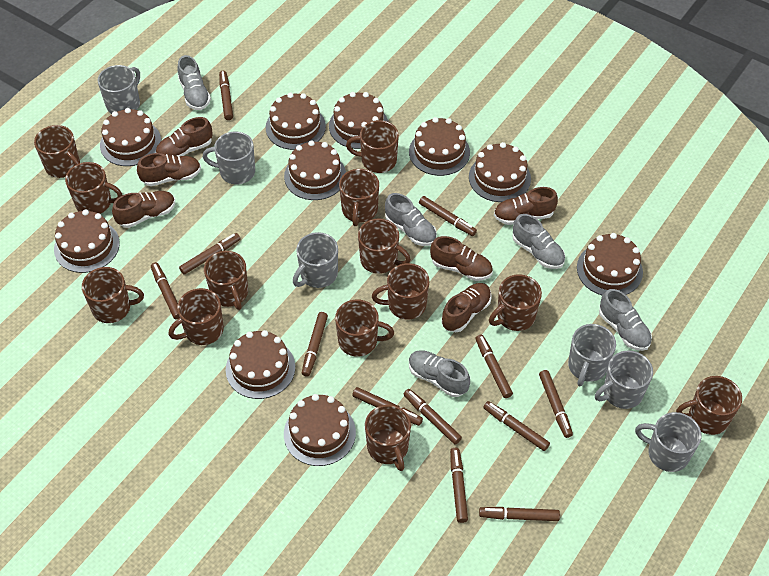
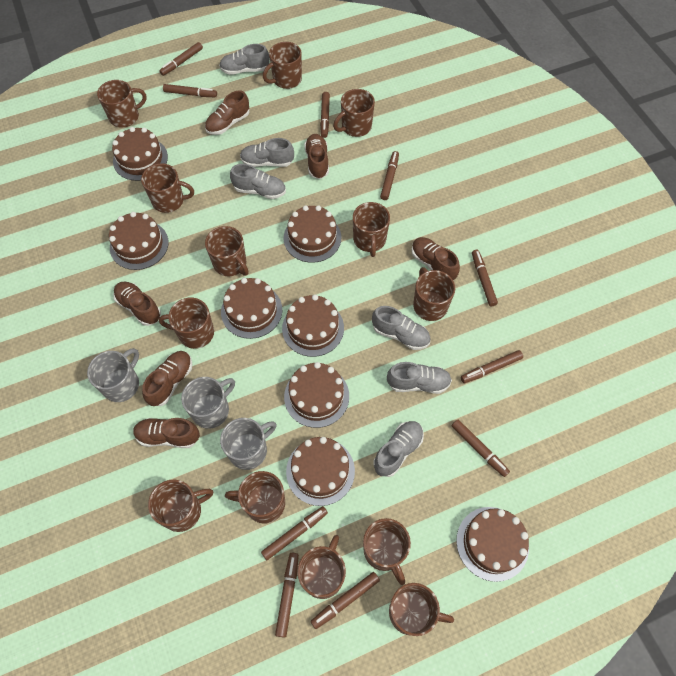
brown cake: [54,209,120,273] [100,108,161,166] [226,330,295,399] [266,93,326,150] [284,140,346,200] [284,394,356,466] [329,92,388,149] [409,117,470,176] [469,142,531,202] [577,233,643,295] = 10 -> [109,212,169,270] [112,127,168,181] [221,278,282,339] [282,294,344,357] [284,205,341,263] [284,362,349,428] [286,437,355,506] [456,507,529,582] = 8
brown marker: [151,262,180,320] [179,233,241,275] [219,71,233,120] [302,312,328,376] [352,387,423,426] [404,389,462,445] [419,196,477,236] [450,448,468,523] [475,335,513,398] [479,507,560,521] [483,401,550,451] [539,370,573,438] = 12 -> [159,42,203,76] [163,84,217,97] [261,506,328,560] [275,553,299,638] [311,572,380,629] [320,92,330,138] [380,151,399,200] [452,420,510,477] [461,350,523,383] [472,250,498,307] = 10
grey mug: [98,65,140,114] [203,132,255,184] [293,232,338,288] [568,324,616,386] [595,351,653,409] [635,412,702,472] = 6 -> [87,348,139,402] [181,377,235,429] [220,418,277,470] = 3
grey shoe: [177,55,211,110] [385,193,437,246] [409,350,470,397] [512,214,565,269] [599,289,652,351] = 5 -> [219,44,270,75] [230,164,286,199] [240,138,294,167] [372,306,431,350] [374,421,424,477] [387,362,452,394] = 6

